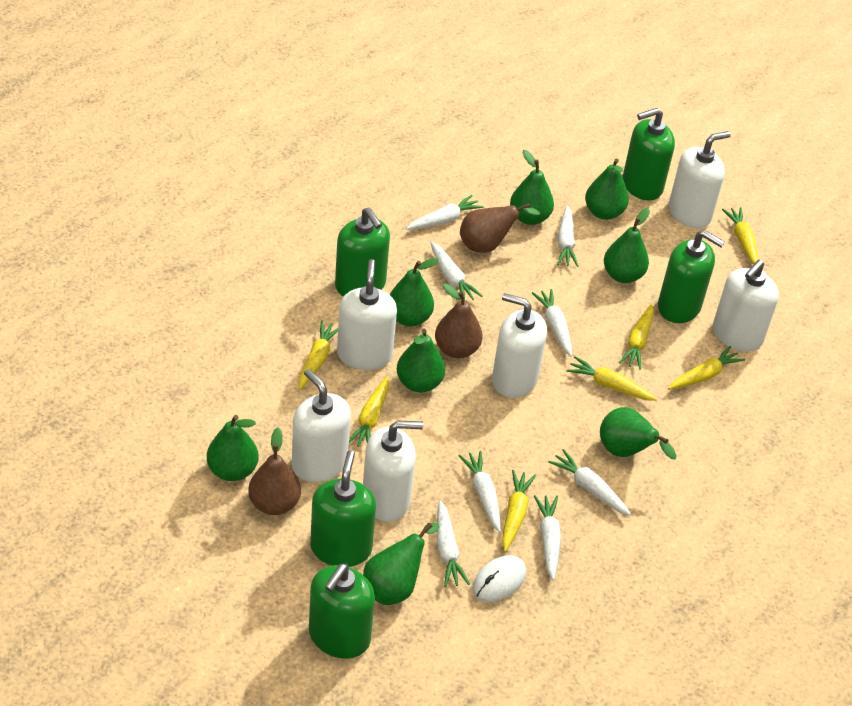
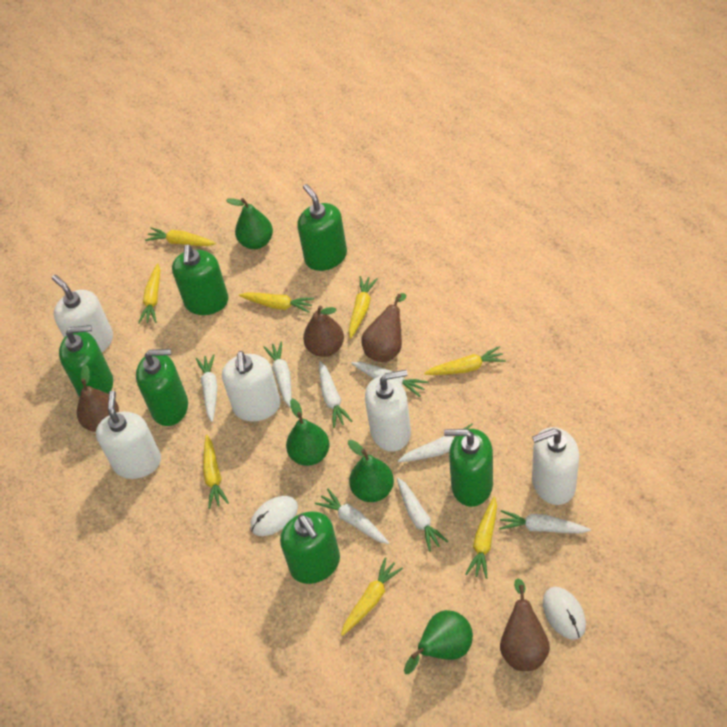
brown pear: [248,427,301,515] [435,283,483,358] [460,203,540,253] = 3 -> [77,365,119,432] [303,306,344,357] [361,293,406,362] [500,579,550,671] = 4
green pear: [207,415,259,481] [363,523,439,605] [390,258,439,327] [397,329,445,393] [510,150,554,225] [585,158,629,220] [600,407,677,459] [604,208,650,283] = 8 -> [226,198,273,249] [286,398,329,466] [348,440,394,502] [404,610,473,674] = 4
green soap dispenser: [309,563,375,659] [310,450,376,567] [335,207,390,297] [623,108,675,201] [658,230,725,323] = 5 -> [59,325,113,397] [136,349,188,426] [172,244,228,315] [280,511,340,584] [297,184,347,271] [444,429,493,507] = 6
white mouse: [473,555,526,602] = 1 -> [250,496,298,536] [543,587,586,640] = 2
white soap dispenser: [292,369,351,482] [337,259,397,370] [363,420,423,522] [492,293,547,398] [669,131,731,228] [713,260,779,351] = 6 -> [52,275,113,352] [96,391,161,479] [222,351,281,421] [365,370,411,452] [532,427,579,505] = 5
yellow carrot: [298,321,338,390] [349,376,389,447] [502,470,536,552] [566,356,657,401] [619,304,654,370] [668,346,745,390] [722,207,758,265] = 7 -> [138,263,160,323] [145,228,216,246] [203,435,229,509] [239,292,314,313] [341,557,403,636] [349,276,378,339] [424,346,506,375] [465,497,497,579] = 8

